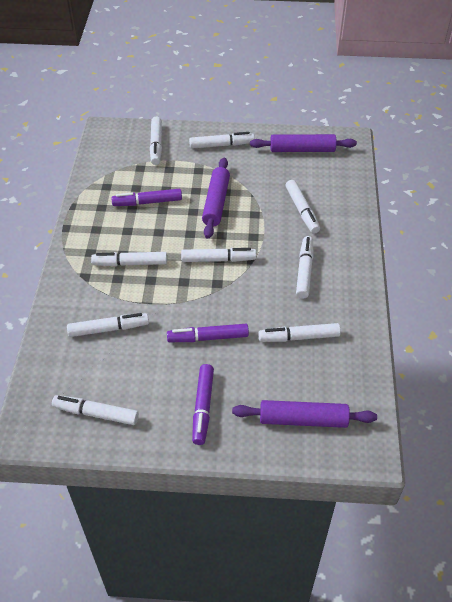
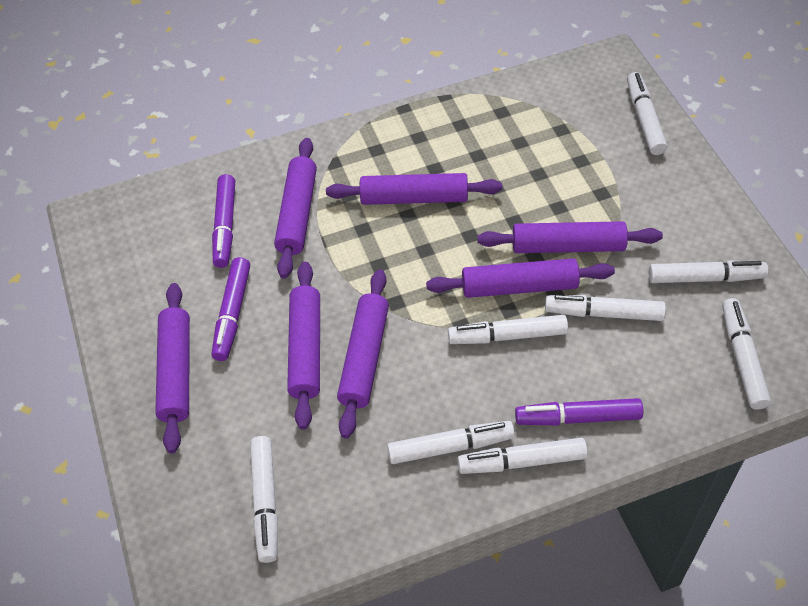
purple rolling pin: [202,158,230,239] [232,400,377,428] [250,134,357,152] = 3 -> [155,283,190,454] [274,138,317,278] [287,262,320,430] [326,173,502,205] [337,269,389,439] [426,258,615,298] [477,221,663,253] = 7
white marker: [52,395,139,425] [67,313,149,337] [91,252,167,266] [150,116,162,165] [181,248,256,262] [189,132,255,149] [258,323,341,342] [286,180,320,234] [296,236,313,299] = 9 -> [250,436,278,563] [387,421,515,464] [448,315,568,344] [457,438,588,474] [545,295,666,321] [627,72,667,155] [649,260,768,283] [722,298,771,410] = 8

